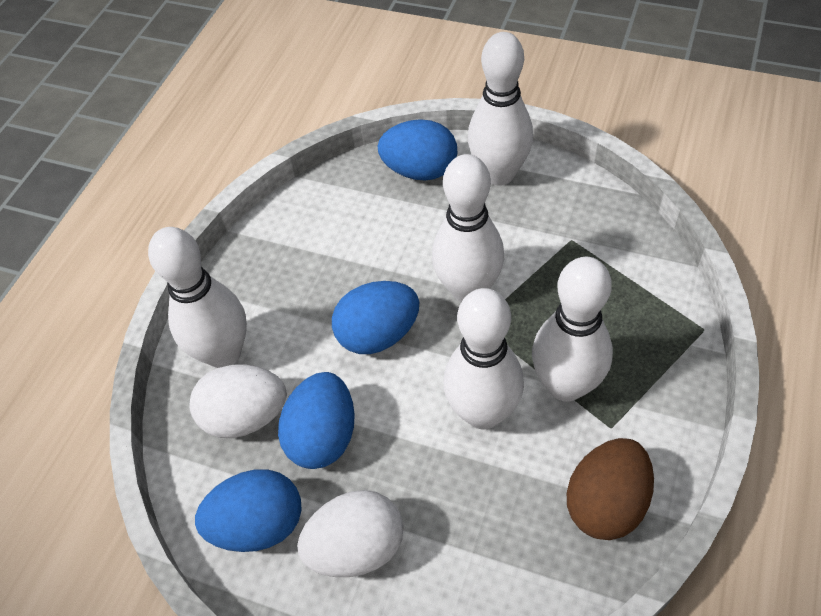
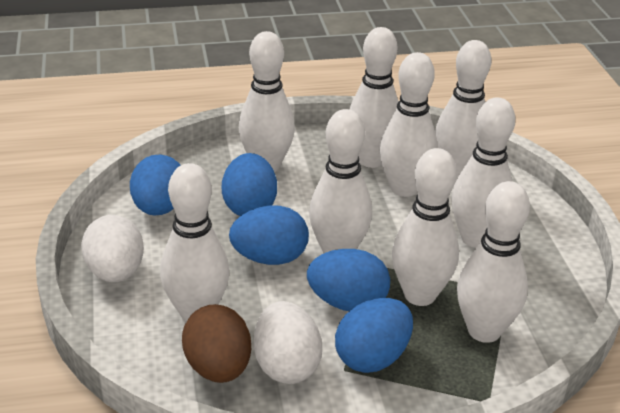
blue egg: [195,469,302,552] [278,372,355,469] [332,281,419,354] [378,119,457,180] = 4 -> [130,155,181,216] [222,153,277,216] [229,205,309,265] [307,249,390,311] [335,298,413,373] = 5
white bowling pin: [148,227,247,368] [432,154,504,302] [443,288,524,429] [468,32,533,186] [532,257,613,402] = 5 -> [160,163,229,322] [239,31,295,172] [309,109,372,253] [349,27,399,168] [380,52,437,197] [392,148,459,306] [435,40,491,182] [451,97,515,248] [457,181,530,343] = 9

